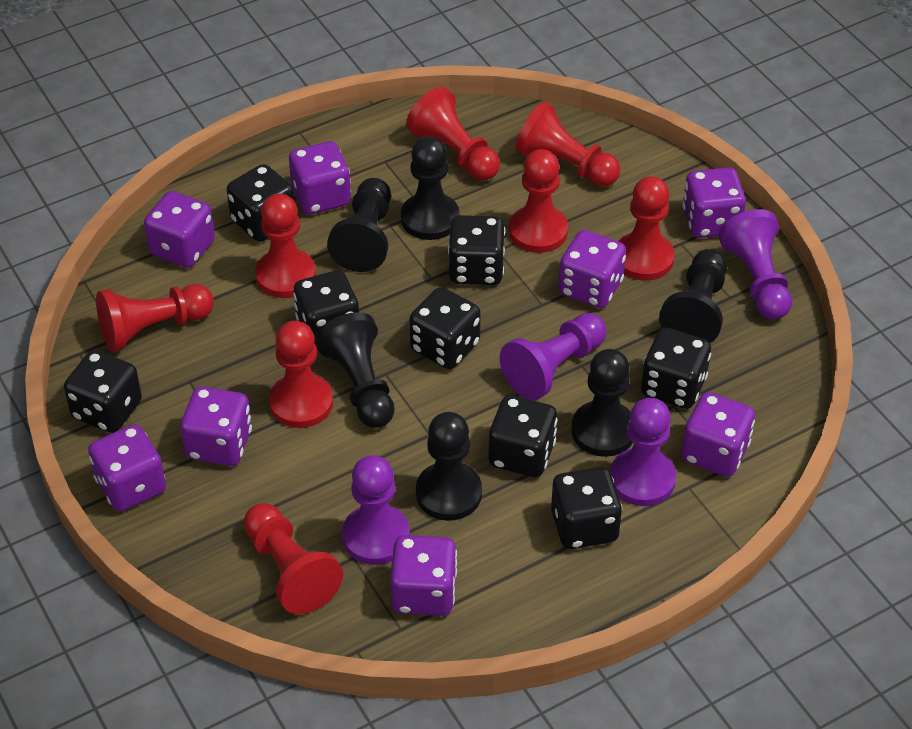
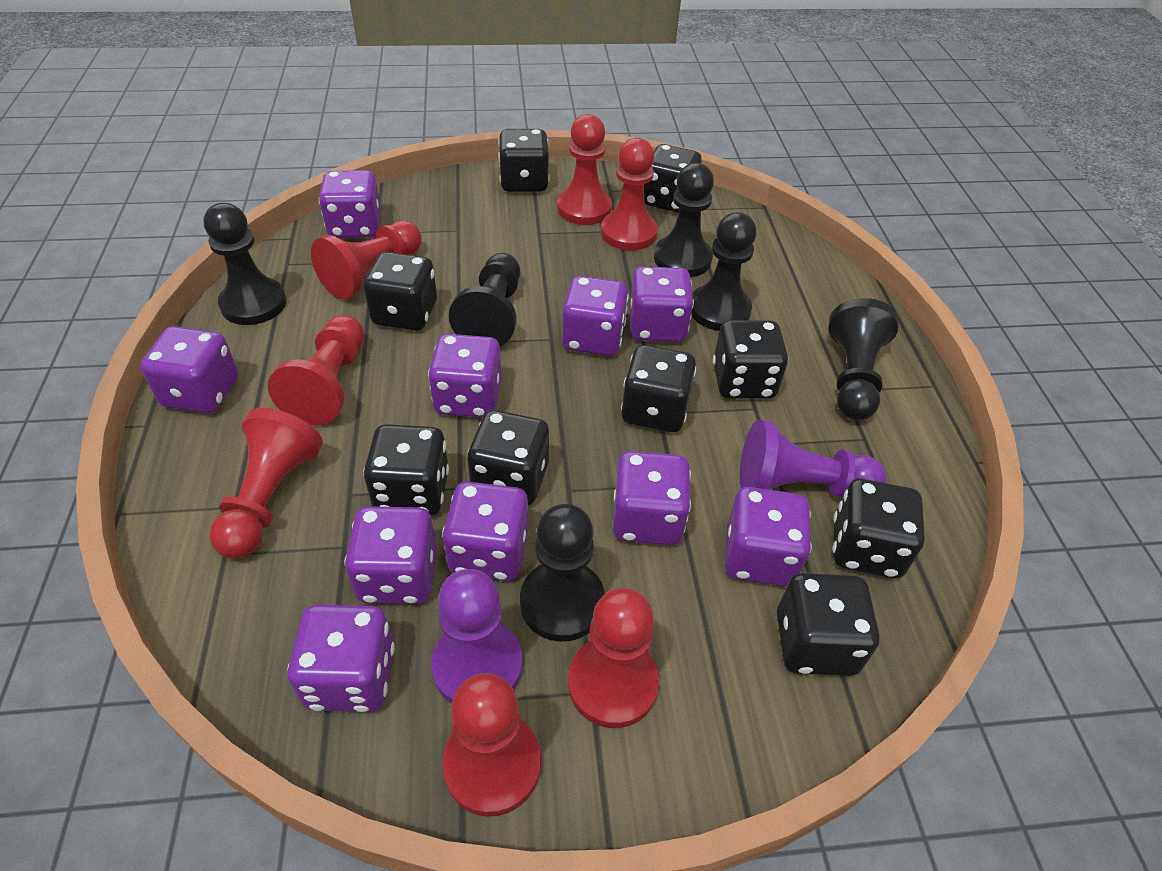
black dice: [64,350,142,433] [227,164,295,242] [293,270,359,348] [409,287,481,369] [448,215,505,285] [488,395,557,477] [551,467,622,549] [641,328,711,409] = 8 -> [363,424,449,516] [364,252,437,331] [467,410,549,505] [498,129,549,192] [621,345,696,433] [644,144,702,213] [713,320,788,399] [777,573,879,676] [833,479,925,579] = 9
purple dice: [88,424,166,511] [144,191,215,268] [180,386,252,466] [289,141,351,214] [390,535,457,616] [559,230,626,308] [681,392,755,477] [682,167,746,238] = 8 -> [140,326,238,413] [287,605,395,712] [319,170,381,238] [344,506,437,604] [428,334,501,418] [442,482,528,581] [562,276,629,356] [612,451,691,545] [630,266,694,342] [725,487,812,587] = 10
purple pawn: [342,455,410,565] [500,313,606,400] [610,398,676,506] [718,209,792,320] = 4 -> [431,569,523,703] [740,419,886,498] = 2
red pawn: [96,284,214,352] [243,503,343,614] [255,193,316,298] [269,321,333,428] [406,87,500,180] [509,149,568,253] [515,102,620,187] [619,176,675,280] = 8 -> [209,408,323,559] [268,315,365,425] [311,220,422,299] [442,673,541,817] [557,114,612,225] [568,588,659,728] [601,138,658,250] = 7

